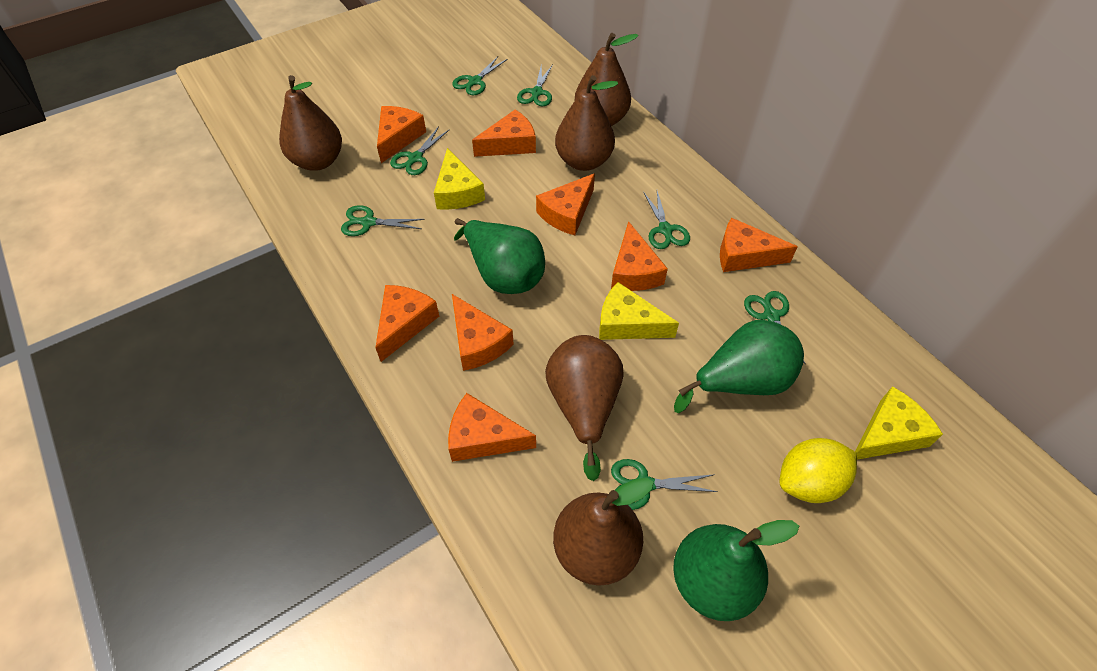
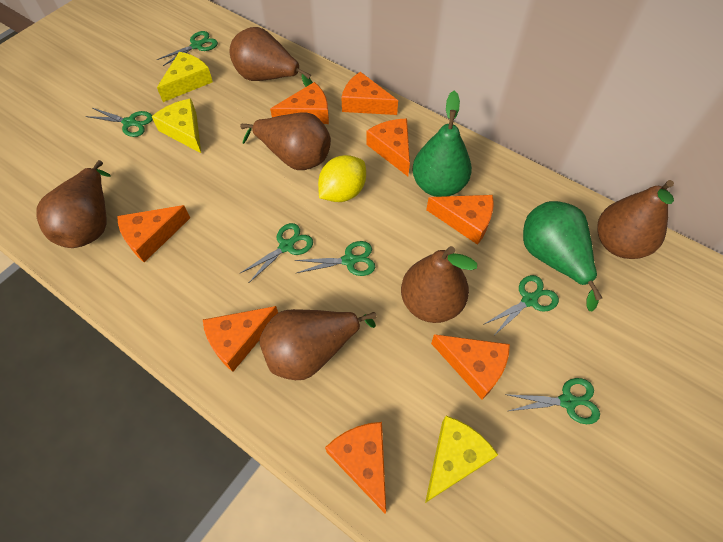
brown pear: [279,75,342,171] [545,335,623,481] [553,478,654,586] [555,75,618,171] [575,33,638,126] = 5 -> [36,160,111,248] [230,27,313,87] [240,112,331,170] [259,309,377,380] [401,246,477,323] [597,180,674,259] = 6
green pear: [454,218,545,294] [673,520,799,621] [674,320,804,413] = 3 -> [412,91,472,197] [523,201,602,312] = 2
green scissors: [341,205,425,236] [390,126,450,175] [452,56,507,95] [517,65,553,106] [611,459,718,510] [643,191,690,249] [744,291,806,365] = 7 -> [86,108,153,137] [157,31,218,66] [239,223,313,283] [294,241,375,276] [483,275,559,335] [505,378,600,424] = 6

